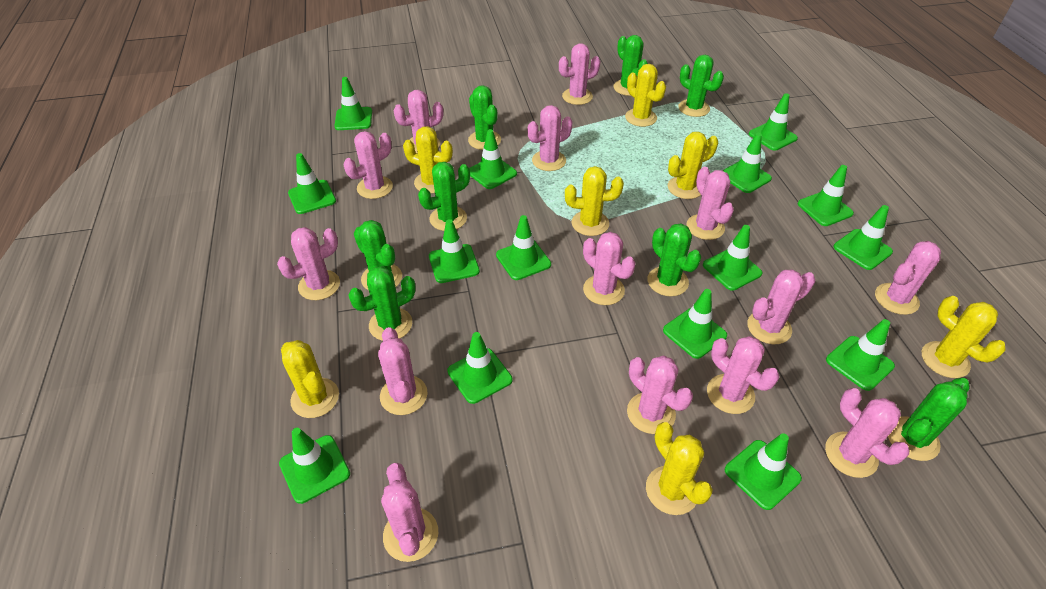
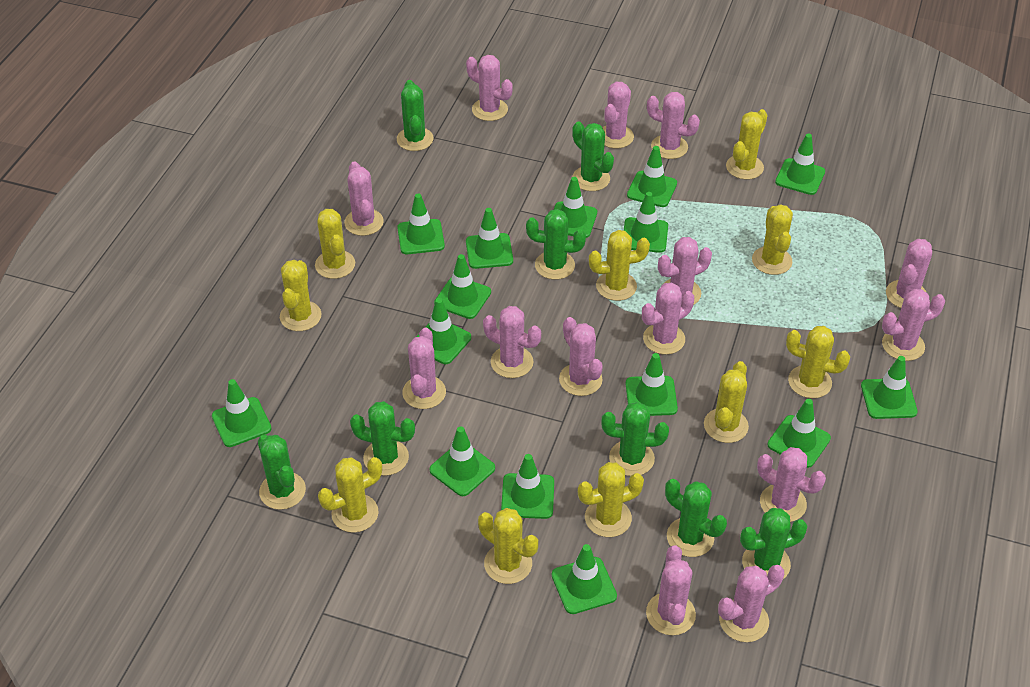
yellow cactus: [281,340,339,418] [403,127,453,194] [565,166,624,236] [625,64,666,127] [646,422,713,515] [668,132,718,199] [921,296,1006,378] = 7 -> [280,260,322,331] [315,209,355,279] [318,457,382,533] [478,508,538,584] [578,462,644,537] [589,230,650,301] [704,361,749,443] [726,109,767,180] [752,204,793,275] [786,326,850,398] = 10

